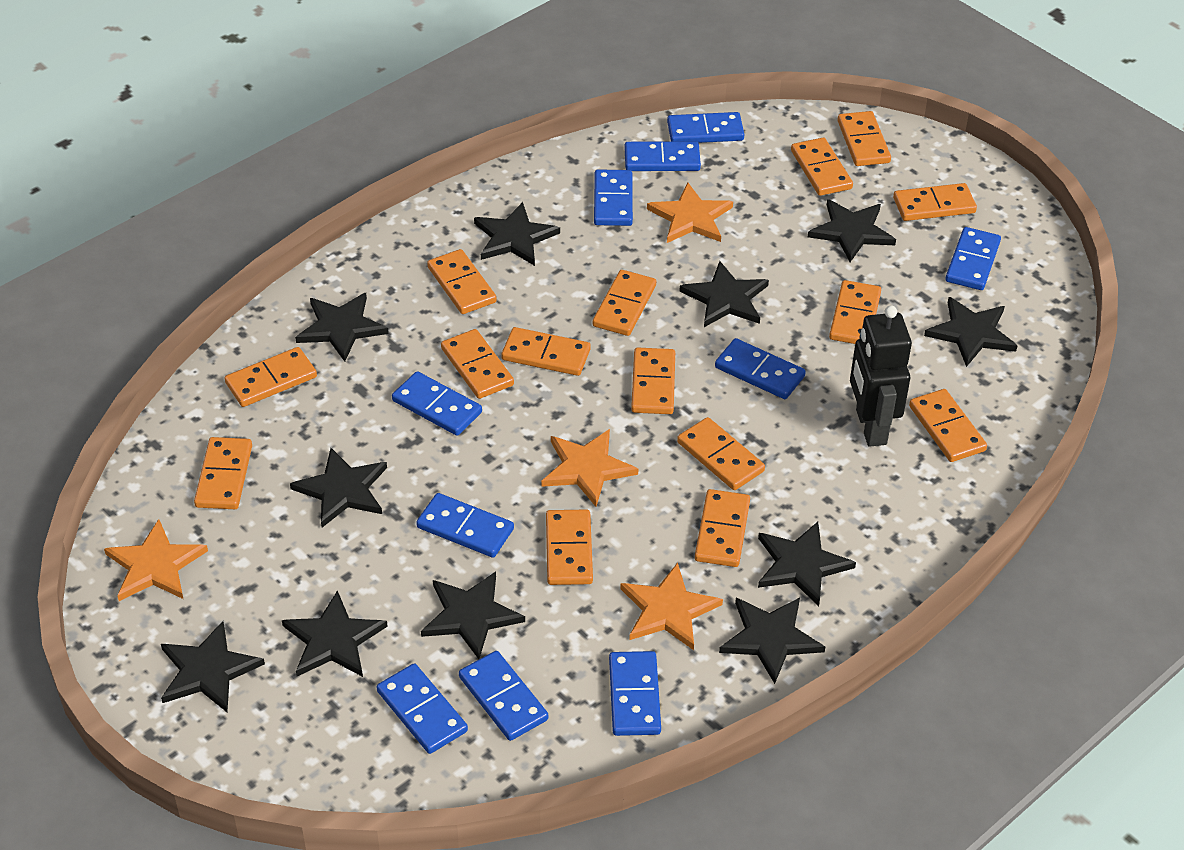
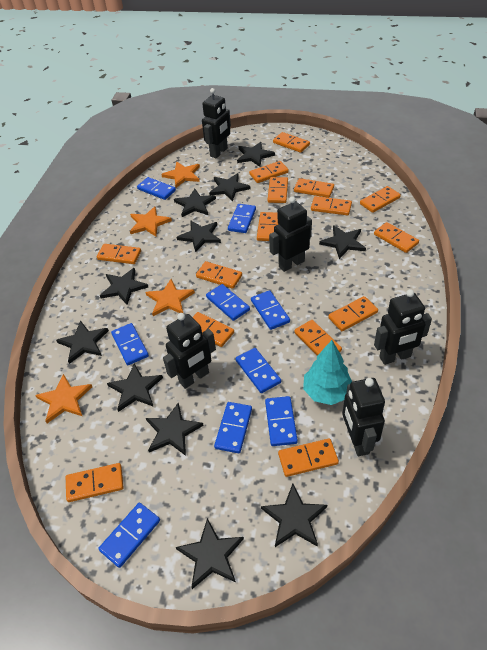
black robot: [850,306,912,447] = 1 -> [163,313,216,389] [202,88,231,158] [269,196,312,272] [342,378,385,456] [374,289,432,365] = 5
blue domino: [377,663,468,754] [392,371,482,436] [416,493,514,558] [459,651,548,741] [594,169,633,226] [609,651,661,736] [624,141,701,171] [667,112,744,143] [715,338,806,399] [945,227,1001,290] = 10 -> [98,503,160,568] [111,323,149,365] [137,177,176,200] [206,284,250,321] [214,402,252,453] [228,204,256,233] [236,348,281,393] [251,290,290,330] [265,396,298,446] = 9
turquoise tree: none = 0 -> [303,340,352,405] = 1

